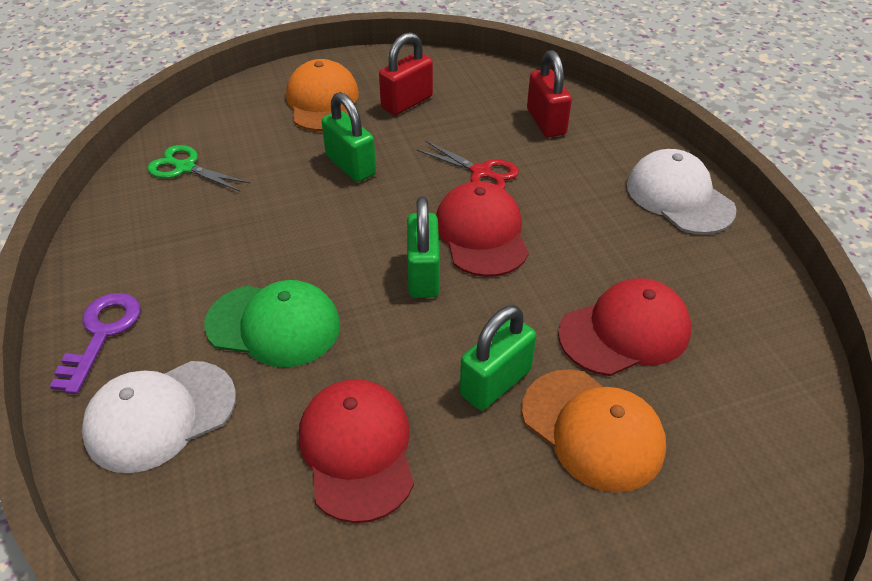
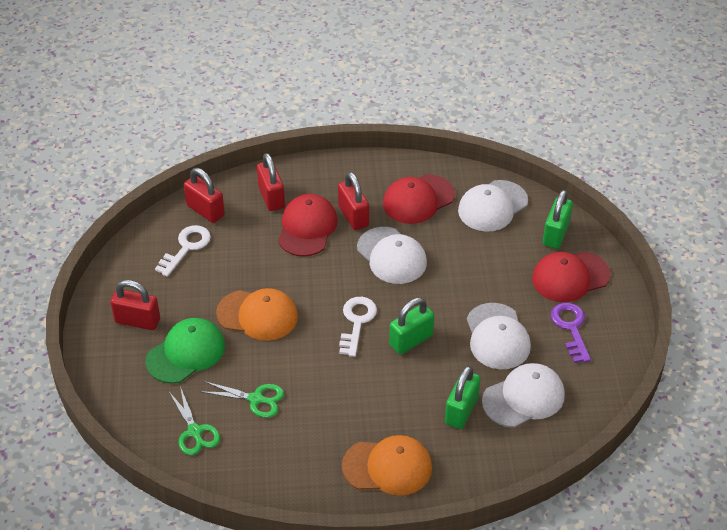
green scissors: [147,145,250,191] = 1 -> [169,386,220,455] [200,381,284,418] = 2
red padlock: [379,32,433,115] [527,50,572,137] = 2 -> [110,280,160,330] [184,168,225,223] [257,153,285,211] [338,172,369,230] = 4
red scissors: [416,140,519,189] = 1 -> none = 0
white cap: [82,361,236,473] [627,149,736,234] = 2 -> [357,227,427,284] [458,180,528,232] [467,303,531,369] [482,363,565,428] = 4
white key: none = 0 -> [155,225,211,277] [339,297,377,357] = 2

